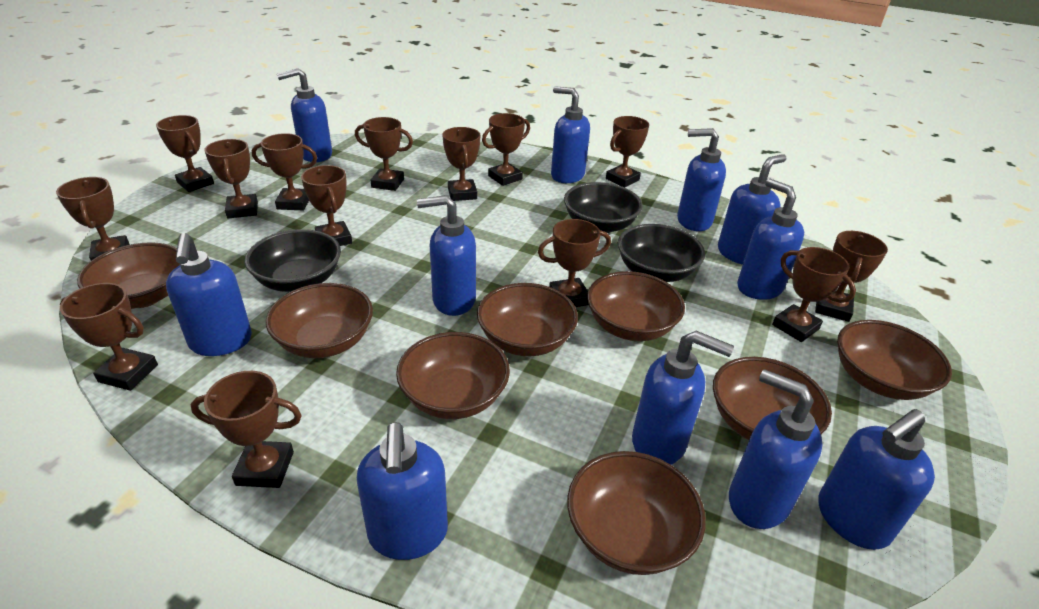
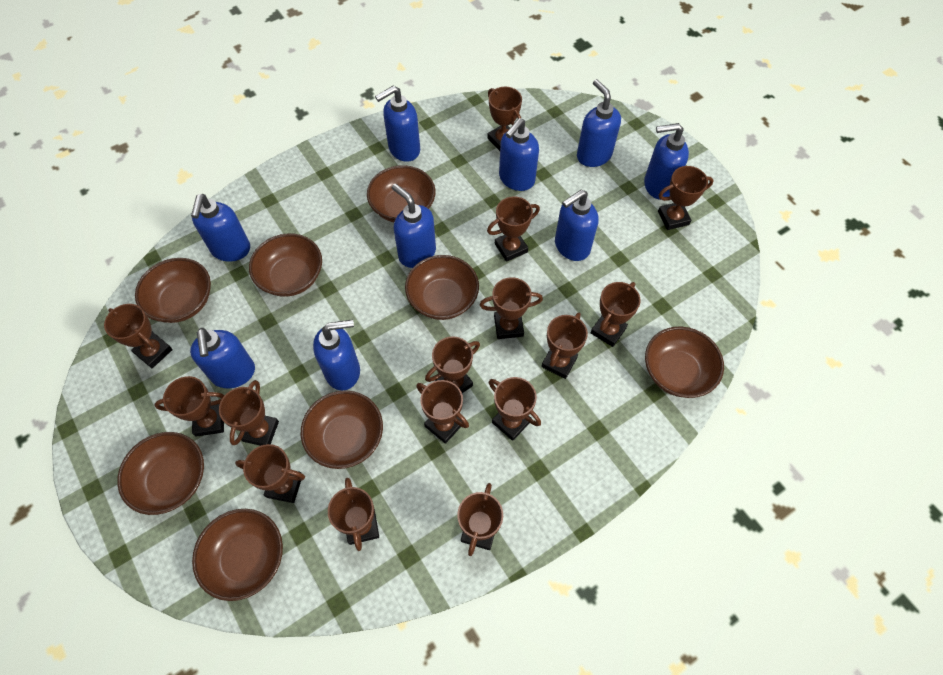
black bowl: [245,229,341,292] [564,182,643,233] [618,224,705,282] = 3 -> none = 0
blue soap dispenser: [166,233,252,356] [277,68,332,162] [357,422,448,560] [417,195,476,316] [551,86,590,183] [632,331,734,465] [677,128,726,231] [718,154,787,265] [729,369,823,529] [737,178,804,300] [818,409,935,550] = 11 -> [190,328,255,388] [191,194,250,262] [313,319,360,390] [375,86,420,162] [392,184,436,268] [499,118,539,191] [555,190,598,261] [577,79,621,167] [644,123,689,200] = 9
brown trophy: [56,177,129,261] [60,283,158,391] [156,115,214,192] [191,371,302,488] [204,139,258,218] [252,133,317,210] [301,165,352,246] [355,117,413,191] [442,127,481,201] [482,113,530,186] [538,219,611,307] [606,116,649,187] [772,247,856,342] [815,231,888,322] = 14 -> [104,304,173,368] [154,376,225,437] [219,380,279,446] [235,444,305,503] [328,478,379,551] [416,380,469,444] [425,336,480,393] [457,483,503,556] [480,277,543,339] [487,87,522,151] [487,196,540,262] [489,377,541,441] [541,313,588,379] [591,282,641,347] [658,166,714,230] = 15

